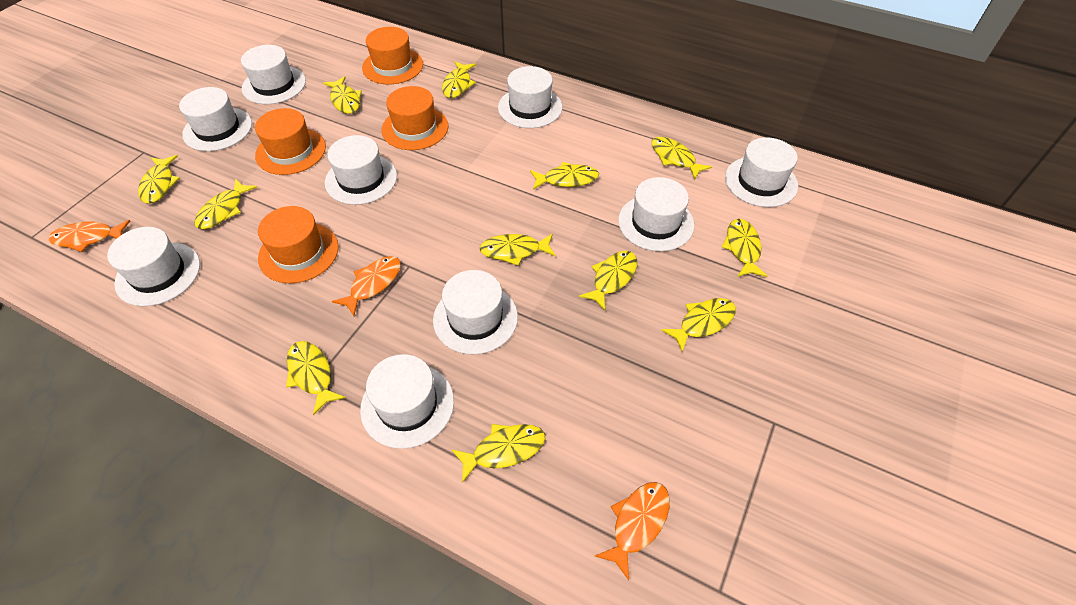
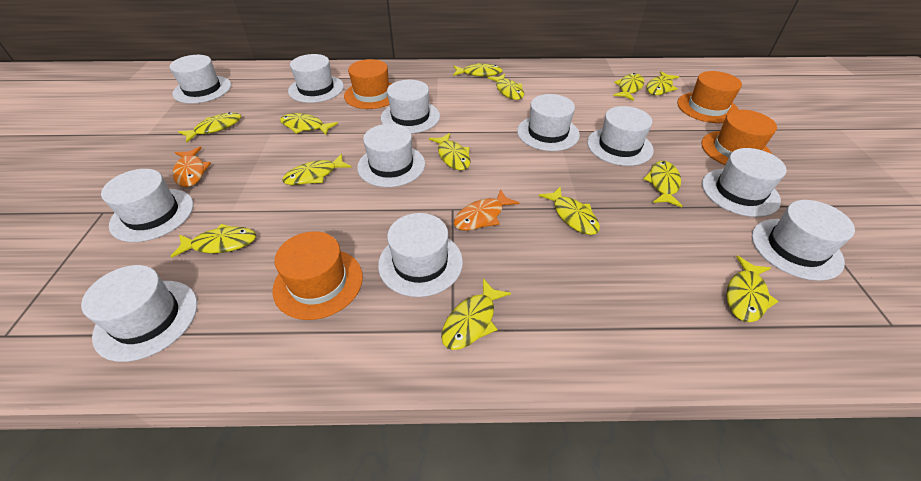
orange fish: [49,220,130,252] [332,256,401,316] [595,482,670,580] = 3 -> [173,147,211,187] [454,189,519,231] = 2
white hat: [107,227,200,306] [179,87,252,151] [241,45,306,104] [325,135,397,205] [360,354,454,449] [433,270,518,355] [498,66,562,128] [618,177,694,251] [725,137,798,207] = 9 -> [81,265,197,362] [101,169,193,242] [170,55,231,104] [288,54,344,103] [357,124,425,187] [378,213,463,297] [381,80,440,134] [517,94,580,151] [587,106,654,166] [702,148,786,217] [752,200,855,281] = 11
yellow fish: [138,155,180,204] [195,178,257,229] [286,341,346,415] [323,76,362,114] [442,61,476,98] [451,424,545,483] [479,234,555,266] [530,162,599,190] [579,251,637,310] [651,137,712,180] [661,298,736,352] [722,219,767,277] = 12 -> [171,224,256,258] [178,112,241,143] [280,113,338,135] [282,154,352,185] [429,133,471,170] [441,278,511,350] [453,63,503,77] [487,74,524,100] [539,186,600,235] [613,73,644,101] [643,161,682,207] [646,71,679,95] [727,256,779,322] = 13

